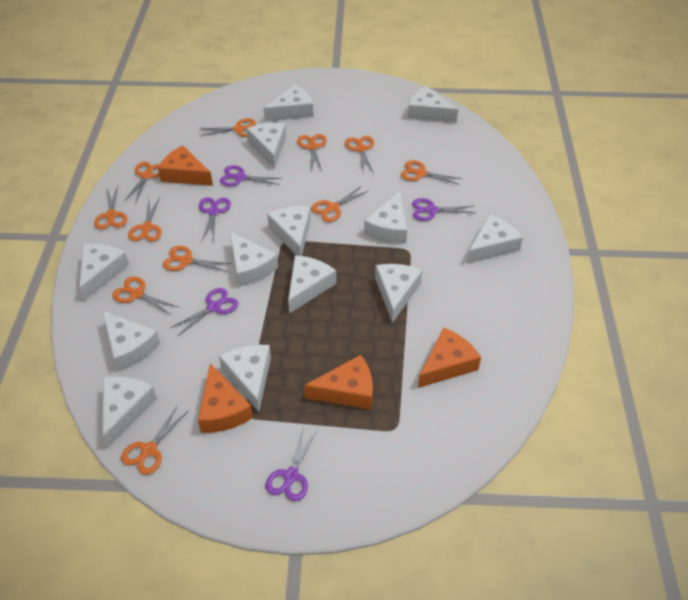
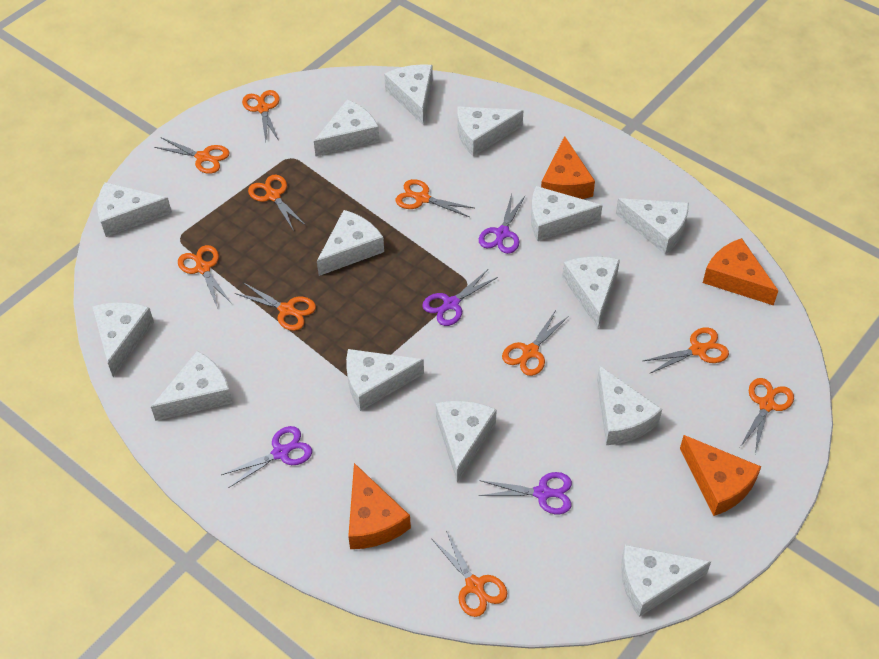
orange scissors: [94,186,127,230] [112,276,178,315] [121,406,188,475] [125,162,160,203] [128,197,162,241] [163,246,232,272] [199,118,256,137] [297,134,327,172] [311,186,368,222] [345,136,374,174] [401,160,463,185] = 11 -> [154,137,229,174] [178,245,232,309] [235,283,316,331] [242,90,280,142] [248,175,305,231] [395,179,474,217] [431,530,507,617] [502,310,569,376] [643,327,729,374] [740,378,794,454] = 10
purple scissors: [170,288,239,336] [199,197,231,242] [220,165,282,186] [266,429,317,501] [412,198,475,221] = 5 -> [221,426,312,488] [422,269,498,326] [478,472,572,514] [479,194,525,254] = 4
white cheese: [79,244,129,301] [102,311,160,371] [103,377,157,448] [219,345,271,412] [230,232,278,286] [247,123,286,168] [264,85,313,122] [267,206,311,256] [288,255,336,314] [364,192,407,244] [375,264,422,323] [408,86,458,123] [467,214,523,264] = 13 -> [92,302,154,377] [97,182,172,237] [151,351,233,421] [314,100,380,157] [317,210,384,276] [346,349,424,411] [384,64,433,124] [436,401,497,483] [457,107,524,156] [531,186,602,241] [562,256,620,328] [597,366,662,445] [616,198,689,254] [621,545,711,617] = 14

